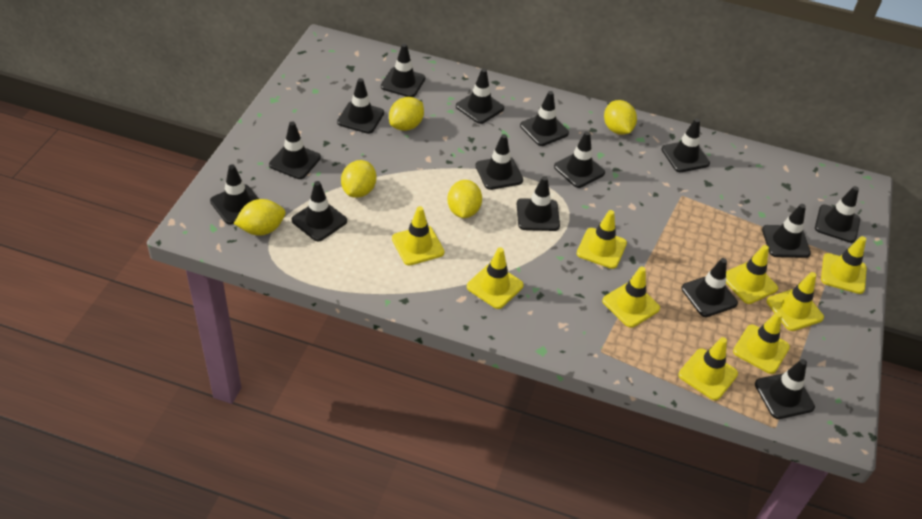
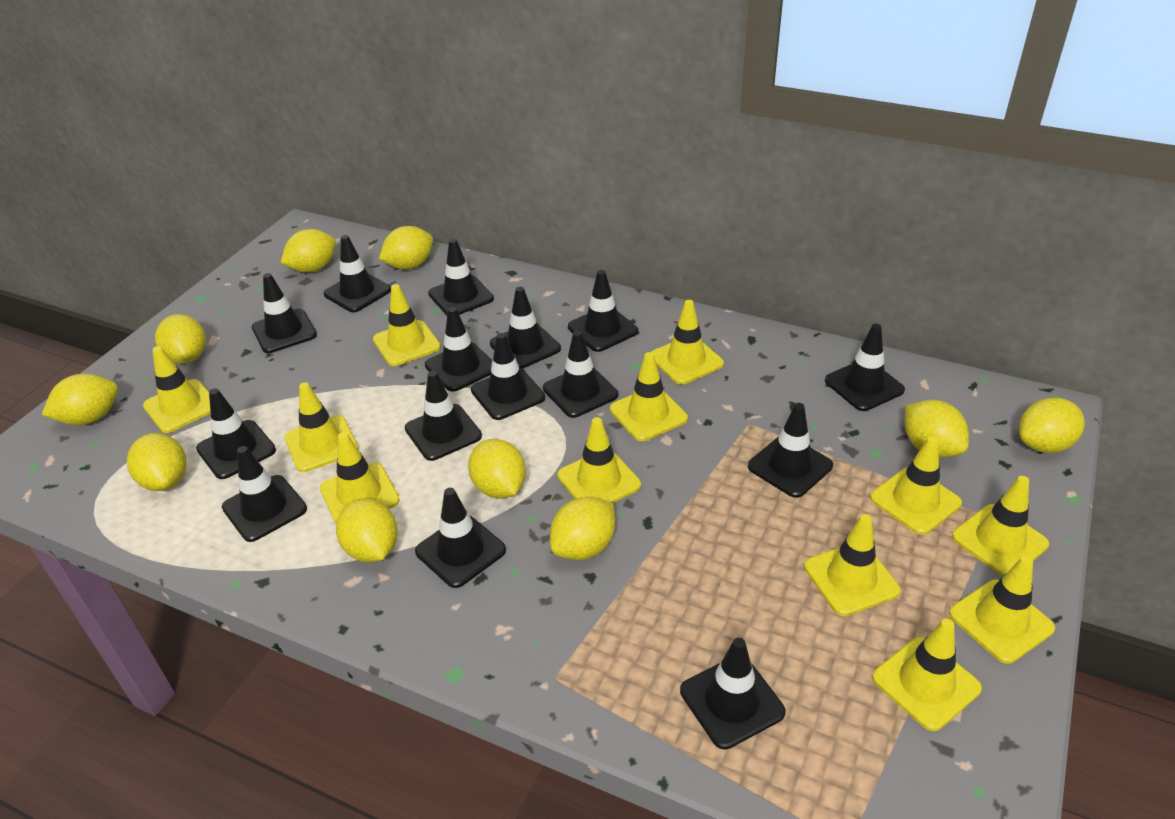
yellow lemon: [234,199,285,235] [341,160,376,198] [389,97,424,131] [447,180,482,218] [604,100,637,135] = 5 -> [42,373,118,425] [127,433,186,491] [155,314,206,364] [280,229,336,272] [336,498,398,562] [379,226,433,269] [468,439,526,498] [550,497,615,560] [905,400,969,457] [1019,398,1085,453] = 10
yellow traffic cone: [392,206,444,265] [467,247,524,309] [577,210,627,269] [602,267,660,328] [678,337,738,400] [726,245,778,304] [733,312,790,374] [767,272,824,331] [821,236,867,294] = 9 -> [143,346,211,433] [285,382,359,472] [320,432,400,523] [373,284,441,366] [558,417,641,503] [610,352,688,441] [651,300,724,385] [804,514,901,616] [870,436,962,535] [872,619,982,731] [949,556,1055,664] [952,476,1049,576] = 12

